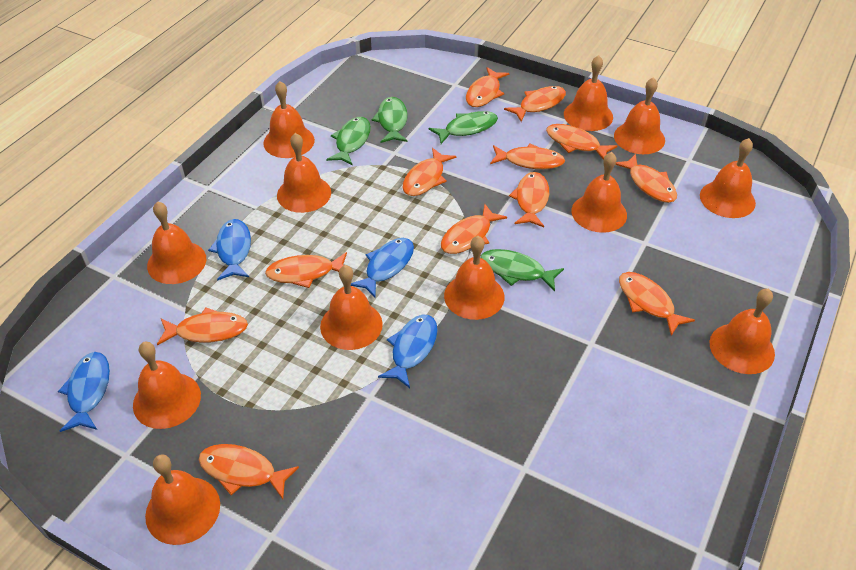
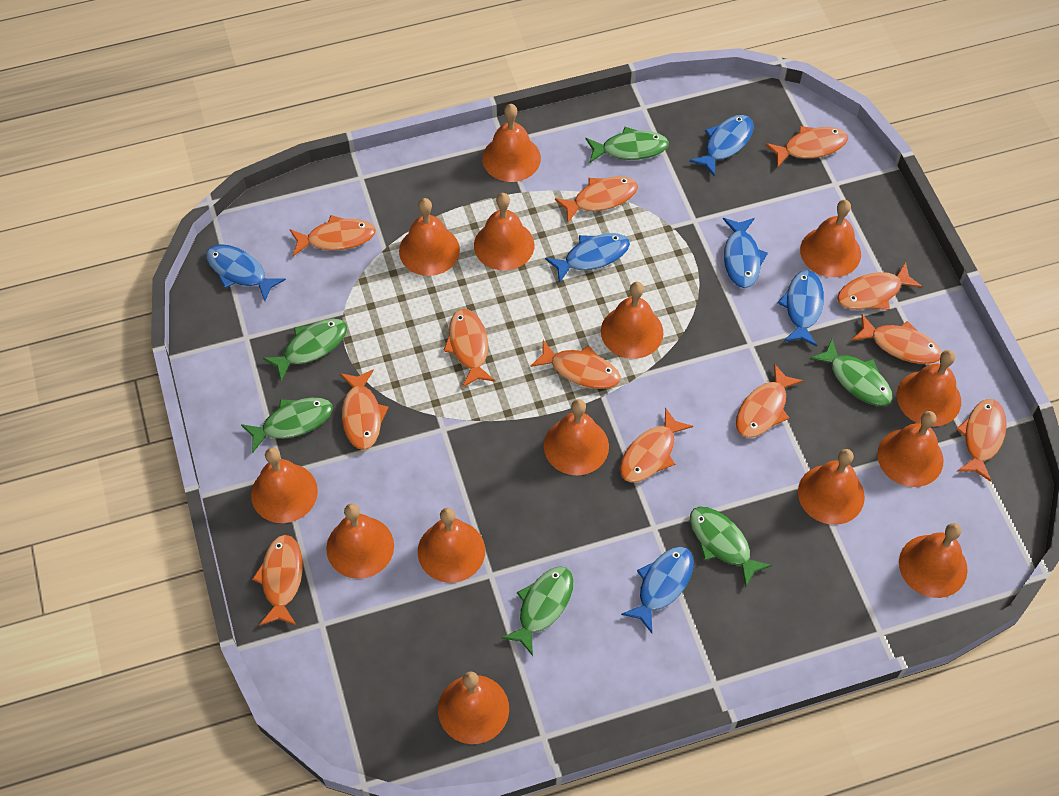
blue fish: [58,352,110,432] [208,219,251,281] [351,238,414,298] [378,314,438,388] = 4 -> [206,244,286,301] [545,233,630,283] [621,547,694,633] [689,115,754,177] [723,218,768,288] [778,270,824,346] = 6
green fish: [326,117,371,166] [371,97,408,143] [429,111,498,144] [480,249,564,291] = 4 -> [241,398,333,453] [263,319,347,382] [501,566,573,656] [585,127,669,163] [690,507,772,587] [810,339,893,406] = 6
orange bell: [133,342,201,429] [145,454,220,545] [147,201,206,284] [263,81,315,158] [277,133,331,213] [320,265,383,350] [444,236,504,320] [564,55,613,131] [571,152,627,233] [614,77,665,154] [700,138,756,218] [709,289,775,374] = 12 -> [251,447,318,523] [326,503,394,579] [399,198,460,276] [418,508,485,583] [438,671,509,744] [474,193,534,270] [482,104,541,182] [544,399,609,475] [601,282,663,359] [798,449,865,525] [800,200,861,277] [877,411,943,487] [897,350,961,427] [899,523,968,598] = 14

